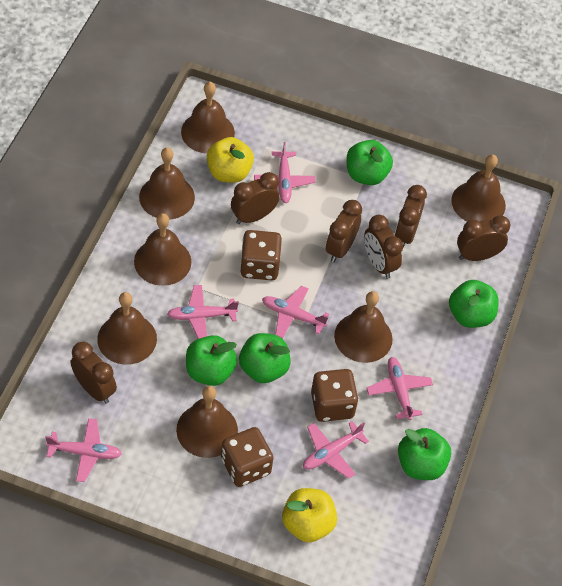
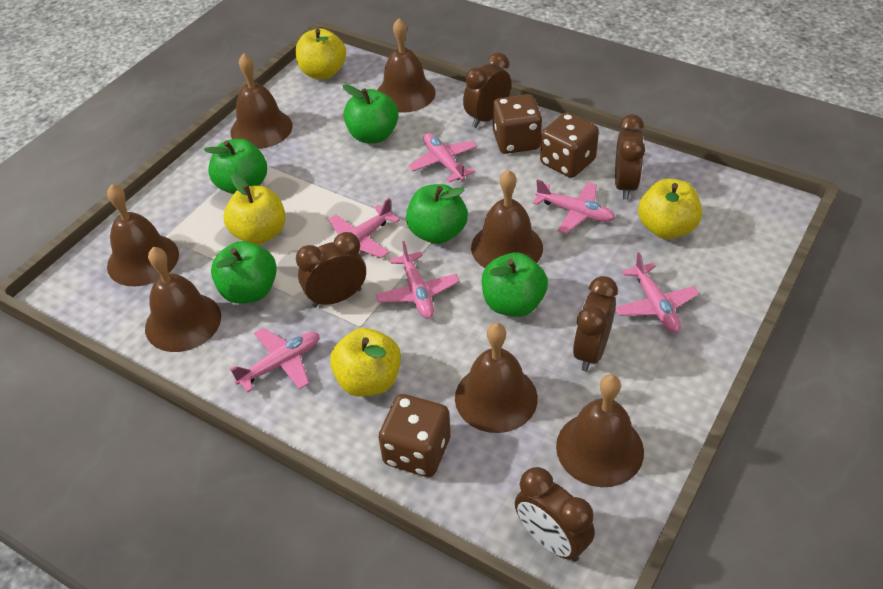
brown clock: [71,342,117,404] [231,172,279,224] [326,200,362,262] [364,215,403,279] [395,185,427,248] [457,216,510,261] = 6 -> [296,232,366,307] [463,52,511,128] [515,467,595,561] [573,276,618,371] [615,114,645,200] = 5
yellow apple: [207,137,254,183] [282,488,337,542] = 2 -> [224,173,286,245] [296,28,346,79] [330,328,401,397] [638,179,702,239] = 4

